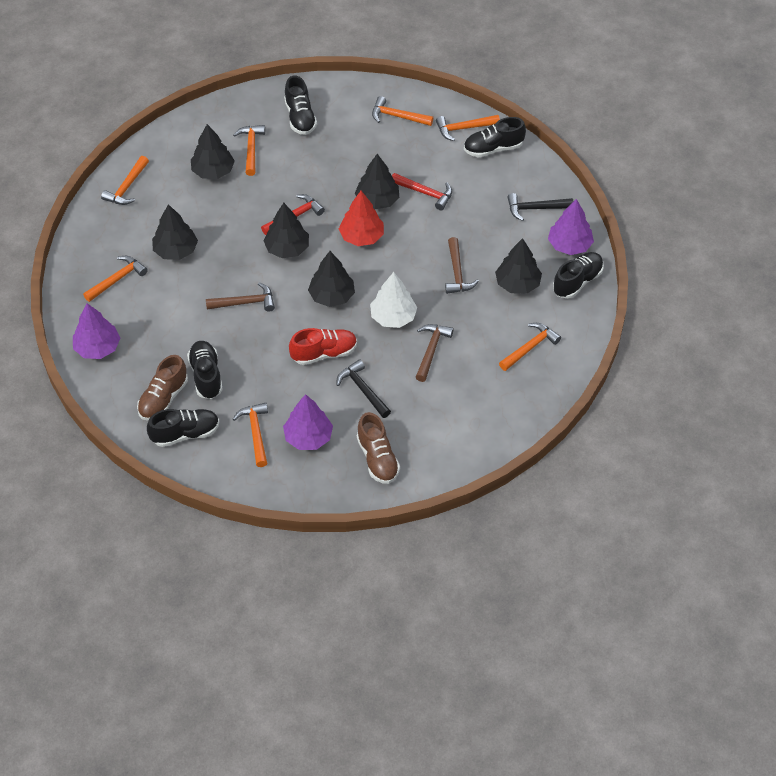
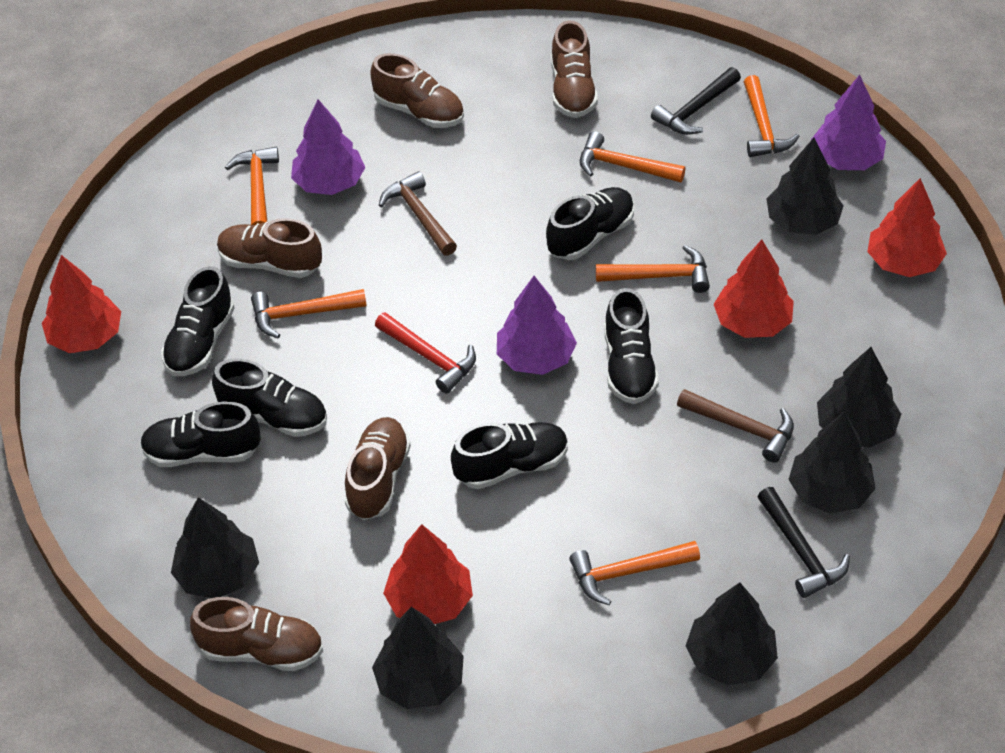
black shoe: [147,409,219,447] [187,341,223,399] [284,76,317,135] [464,117,526,158] [553,252,604,299] = 5 -> [140,401,261,467] [161,266,235,376] [212,359,327,437] [451,422,568,489] [546,187,634,260] [604,288,659,404] = 6
brown hammer: [206,282,275,312] [416,324,454,382] [445,237,479,294] = 3 -> [379,171,457,256] [677,389,794,462] = 2
brown shoe: [137,355,188,421] [357,412,400,484] = 2 -> [190,597,323,671] [217,218,322,278] [345,417,411,520] [370,53,464,128] [551,20,598,118] = 5
orange hammer: [83,256,148,302] [101,156,149,205] [233,125,265,176] [233,403,268,467] [372,96,433,126] [436,115,500,141] [499,323,561,371] = 7 -> [225,147,279,225] [251,289,367,338] [569,541,700,605] [580,131,685,183] [596,245,710,293] [744,75,799,157] = 6
red hammer: [261,194,325,235] [392,173,452,210] = 2 -> [375,312,476,394] = 1
red shoe: [289,328,357,365] = 1 -> none = 0
red tree: [339,191,384,246] = 1 -> [42,255,121,353] [383,524,473,624] [714,240,794,338] [867,178,947,277] = 4
white tree: [370,272,417,328] = 1 -> none = 0

